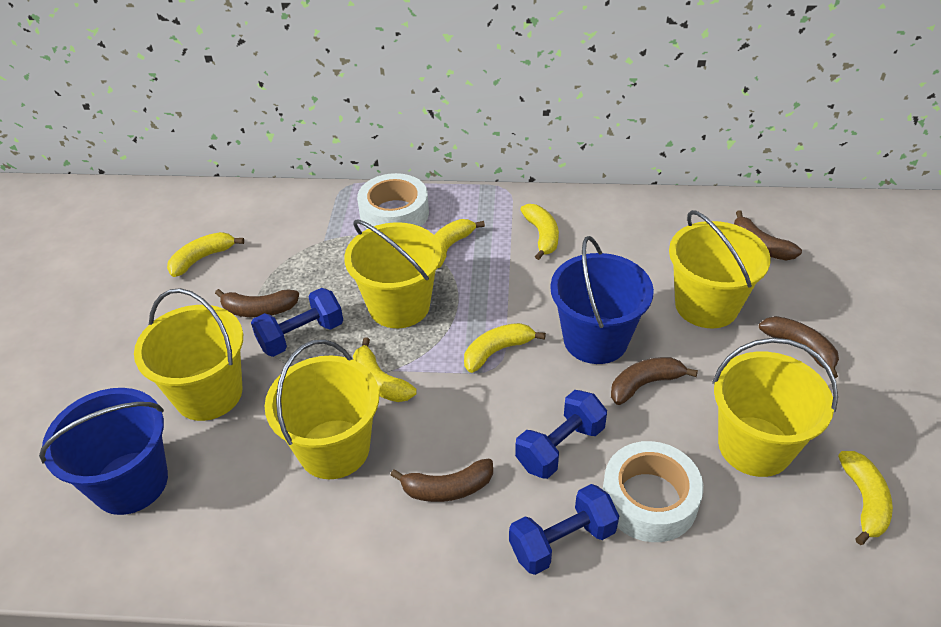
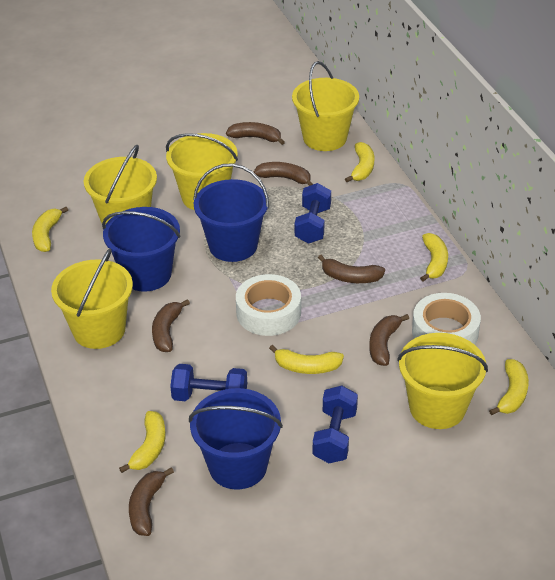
blue bucket: [39,388,168,515] [550,236,654,364] = 2 -> [102,207,180,292] [189,388,283,489] [193,163,269,262] = 3
brown banana: [215,289,299,317] [390,458,493,502] [611,357,698,405] [734,211,802,260] [759,316,839,378] = 5 -> [129,467,174,536] [152,299,190,352] [226,122,285,145] [254,162,313,186] [318,255,385,283] [369,314,409,366] = 6

